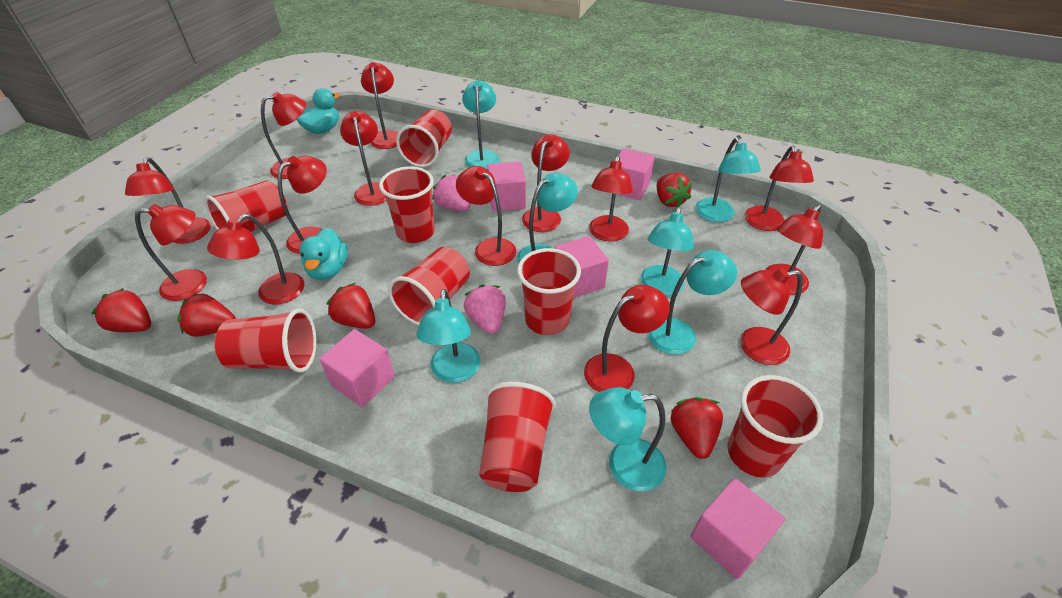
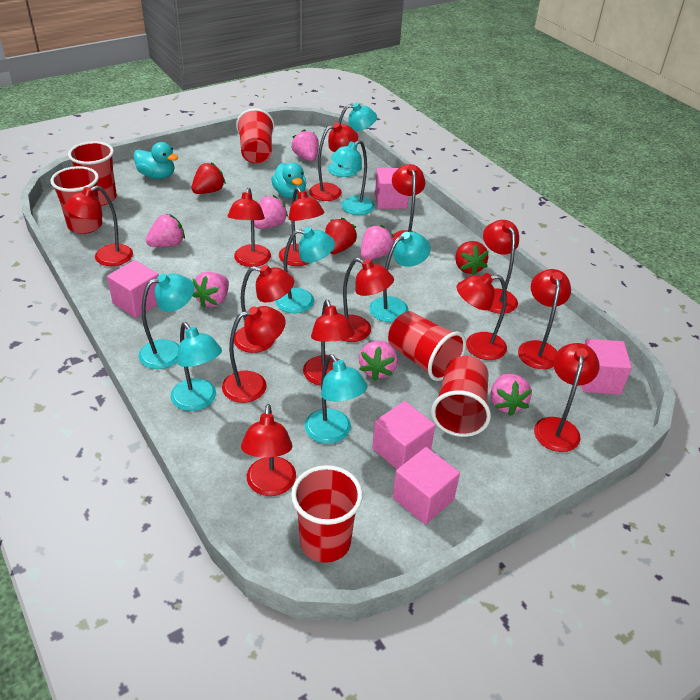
pink strawberry: [432,175,470,211] [464,285,506,334] = 2 -> [146,214,185,247] [193,272,229,308] [254,195,288,229] [292,129,319,161] [359,341,398,380] [361,225,394,260] [491,373,532,416] = 7
red cup: [204,180,288,232] [214,309,316,373] [379,166,435,243] [388,247,470,325] [396,110,452,167] [479,382,555,492] [517,248,581,335] [727,375,823,477] = 8 -> [50,166,103,234] [68,141,117,206] [236,108,274,164] [291,465,363,563] [388,311,466,381] [431,356,491,437] = 6
red strawberry: [91,288,151,332] [178,293,236,337] [327,283,375,329] [657,173,692,207] [671,397,723,459] = 5 -> [192,162,226,194] [325,218,357,254] [455,241,489,275] = 3

